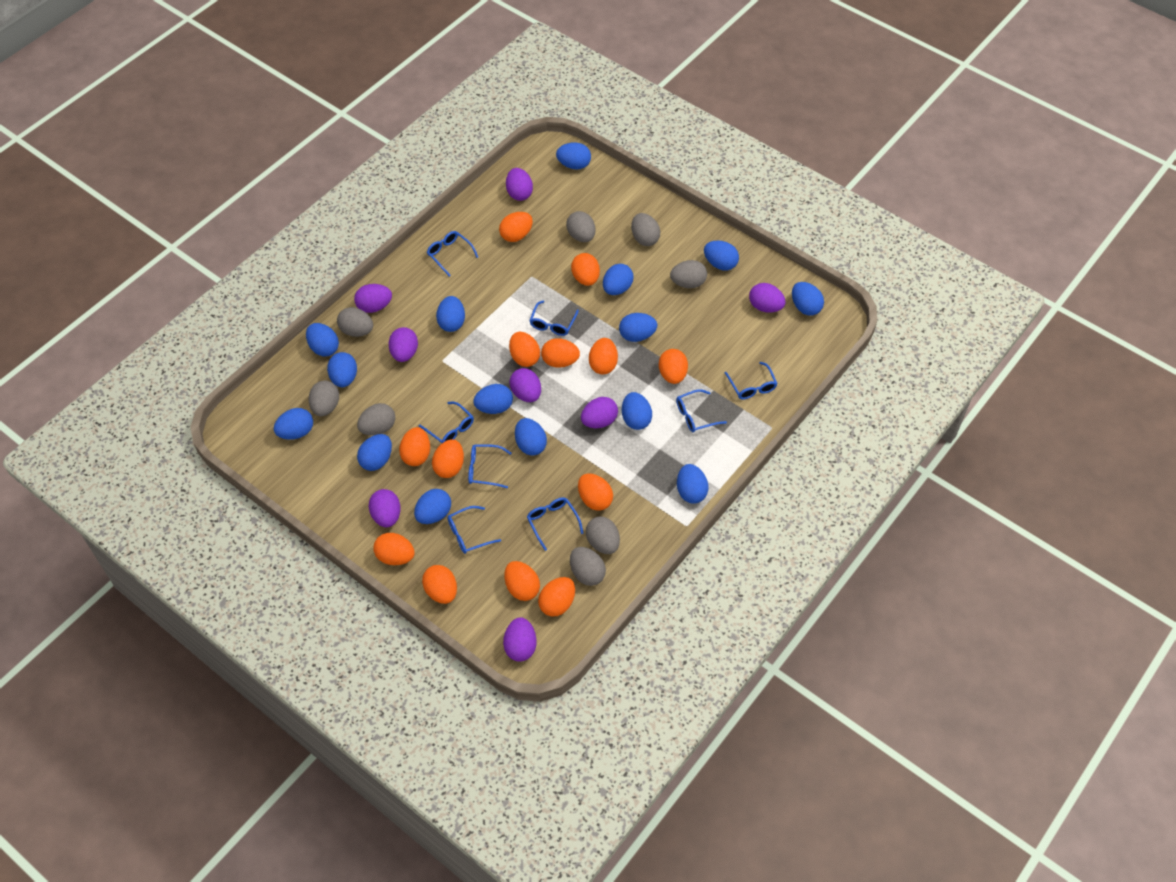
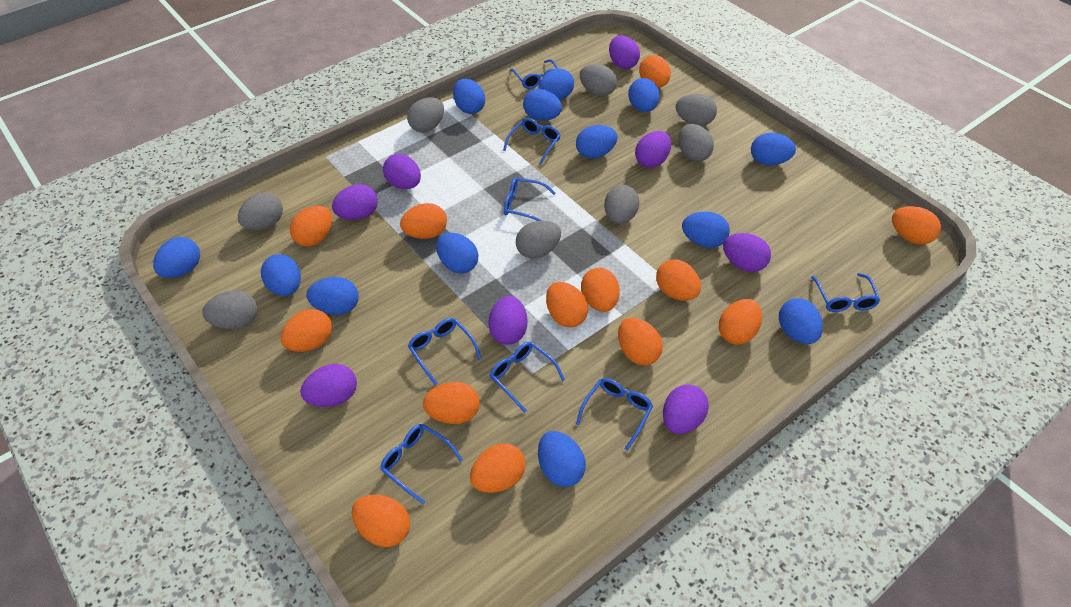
blue egg: [274,408,313,440] [306,323,339,357] [327,352,357,387] [357,434,392,471] [414,489,451,524] [436,296,465,332] [473,384,513,414] [515,418,547,456] [556,142,591,170] [603,264,634,295] [619,313,657,342] [622,392,652,430] [677,464,708,503] [704,241,739,271] [792,282,824,315] = 15 -> [153,237,200,278] [261,254,301,296] [307,277,359,315] [436,233,478,274] [453,79,485,114] [523,89,562,121] [538,69,574,100] [538,431,586,487] [576,125,618,159] [628,78,660,112] [682,211,730,248] [751,133,796,165] [779,298,823,344] = 13

